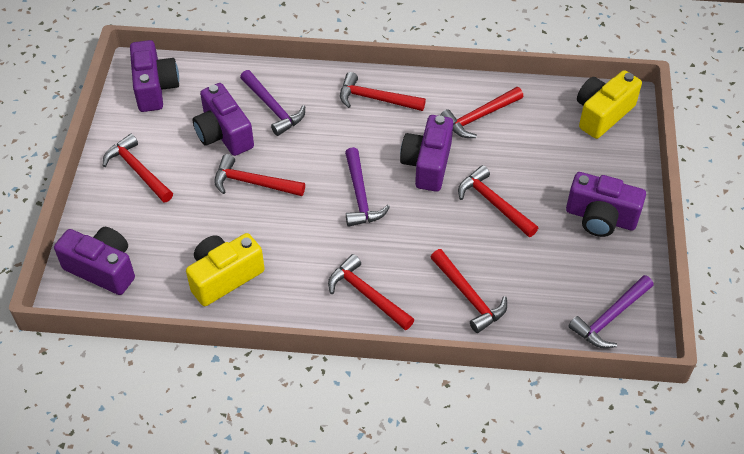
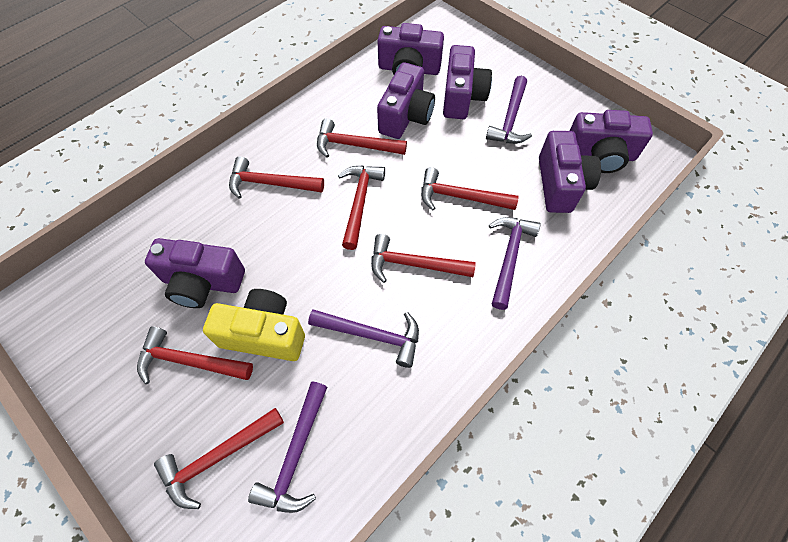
purple camera: [54,227,135,295] [130,40,179,112] [193,83,254,156] [400,115,453,192] [566,172,646,237] = 5 -> [145,238,245,308] [377,23,444,75] [377,63,435,139] [443,45,492,119] [539,131,601,213] [570,110,653,173] = 6
purple hammer: [240,70,305,136] [345,147,390,227] [568,275,654,348] = 3 -> [248,381,327,513] [308,309,419,368] [486,76,532,144] [489,217,541,310] = 4
yellow camera: [186,233,265,306] [577,70,642,139] = 2 -> [203,289,305,361] = 1

